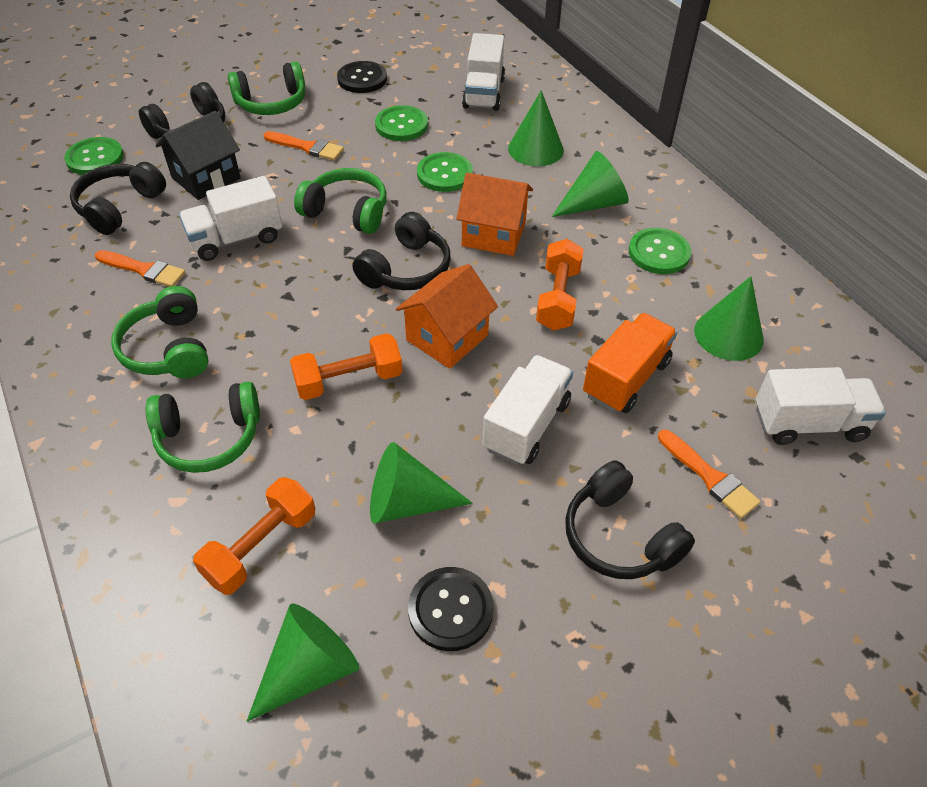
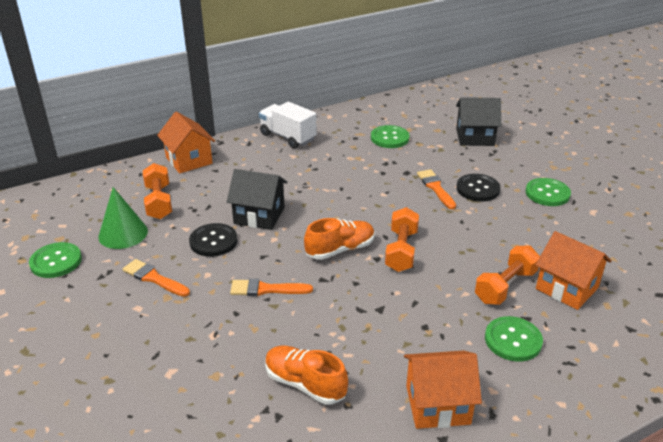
black headphones: [70,162,166,235] [139,82,225,139] [352,212,451,290] [565,460,695,579] = 4 -> none = 0
black house: [155,111,241,200] = 1 -> [227,169,287,230] [456,97,501,146] = 2
green cone: [247,604,359,722] [370,442,473,523] [508,90,564,166] [552,151,629,217] [694,276,764,361] = 5 -> [98,187,148,249] = 1
green headphones: [111,286,208,378] [146,381,260,473] [228,61,305,115] [294,168,387,234] = 4 -> none = 0
orange house: [396,264,498,369] [456,173,533,256] = 2 -> [157,112,215,173] [404,351,482,429] [536,231,612,310] = 3
orange shoe: none = 0 -> [265,346,348,405] [304,218,375,260] = 2
orange truck: [583,313,677,413] = 1 -> none = 0
white truck: [179,176,282,261] [462,33,505,111] [483,355,573,465] [756,367,886,445] = 4 -> [259,102,317,149] = 1

